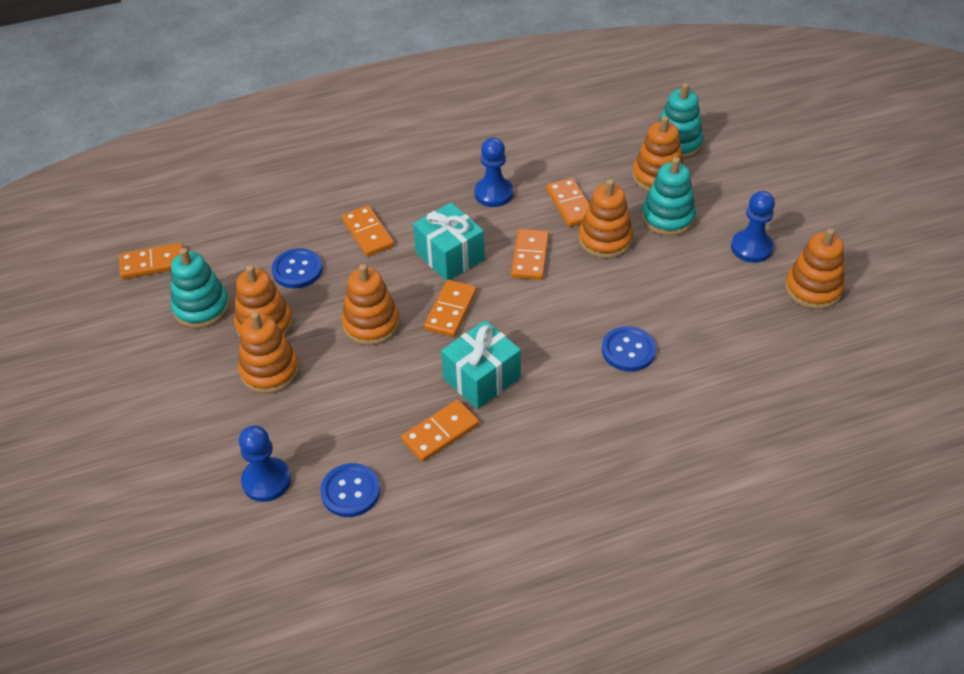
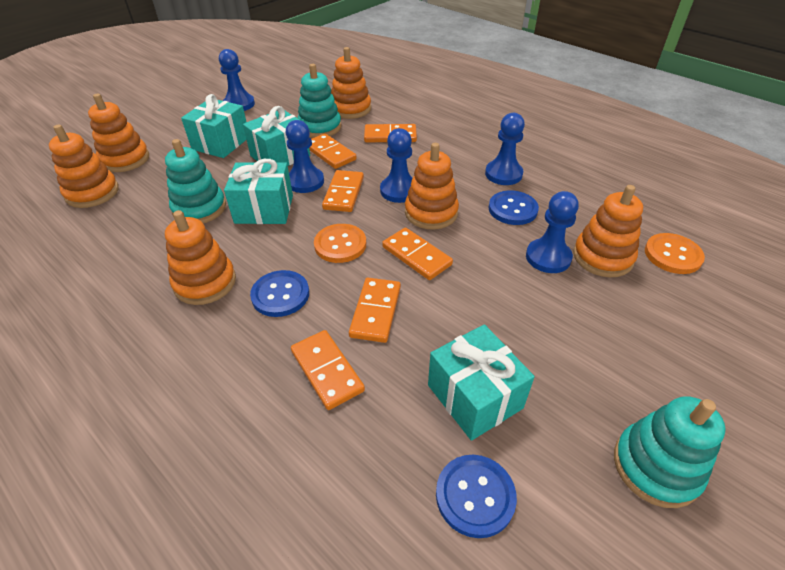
blue pawn: [239,426,291,502] [474,137,513,207] [731,191,775,263] = 3 -> [219,49,255,111] [286,120,324,193] [380,128,412,203] [485,113,525,185] [526,191,579,273] = 5
orange button: none = 0 -> [314,224,366,263] [645,233,705,274] = 2
turquoise gift: [413,202,485,281] [441,320,521,409] = 2 -> [181,94,246,158] [224,159,293,224] [243,106,310,166] [428,324,535,441] = 4

